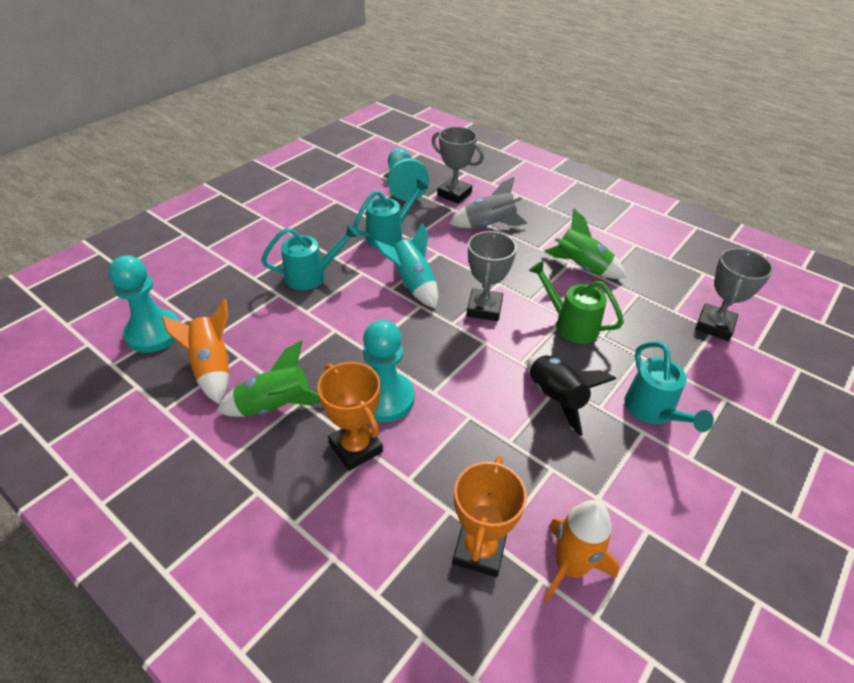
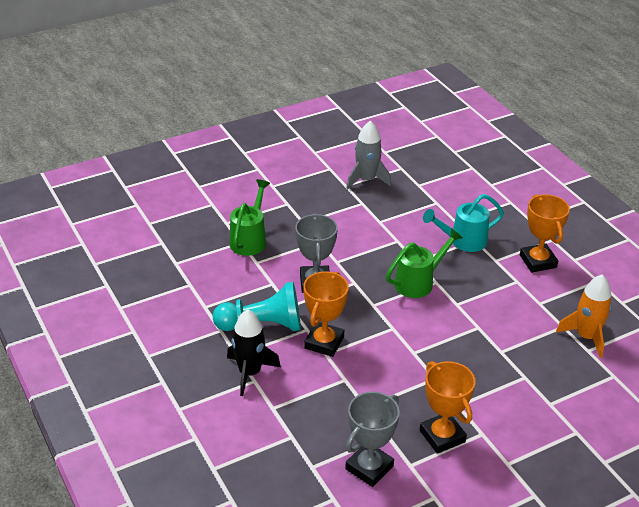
green rocket: [217,340,321,417] [544,209,626,279] = 2 -> none = 0
green watering can: [529,261,624,344] = 1 -> [229,179,270,256] [386,228,463,298] = 2
grey trophy: [432,127,484,204] [467,231,517,321] [695,248,773,341] = 3 -> [295,214,338,293] [345,392,400,487] = 2
orange rocket: [162,299,230,404] [544,500,619,602] = 2 -> [556,274,612,358] = 1
orange trophy: [317,362,383,471] [453,456,527,577] = 2 -> [303,271,349,357] [420,361,476,454] [520,194,570,273] = 3
turquoise pawn: [108,255,180,353] [363,320,414,422] [387,148,429,201] = 3 -> [213,282,301,331] = 1
turquoise rocket: [374,223,438,309] = 1 -> none = 0
turquoise watering can: [261,224,360,290] [353,179,428,248] [624,342,714,432] = 3 -> [423,194,504,252] = 1

